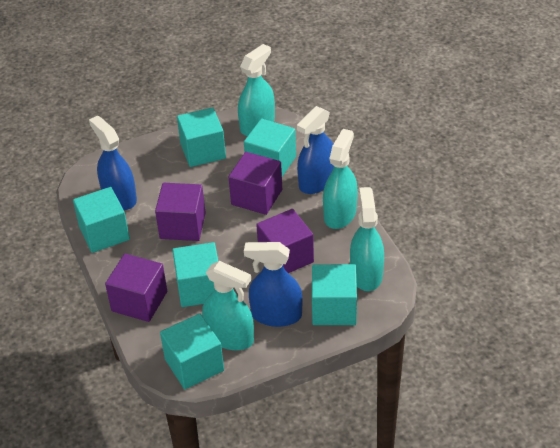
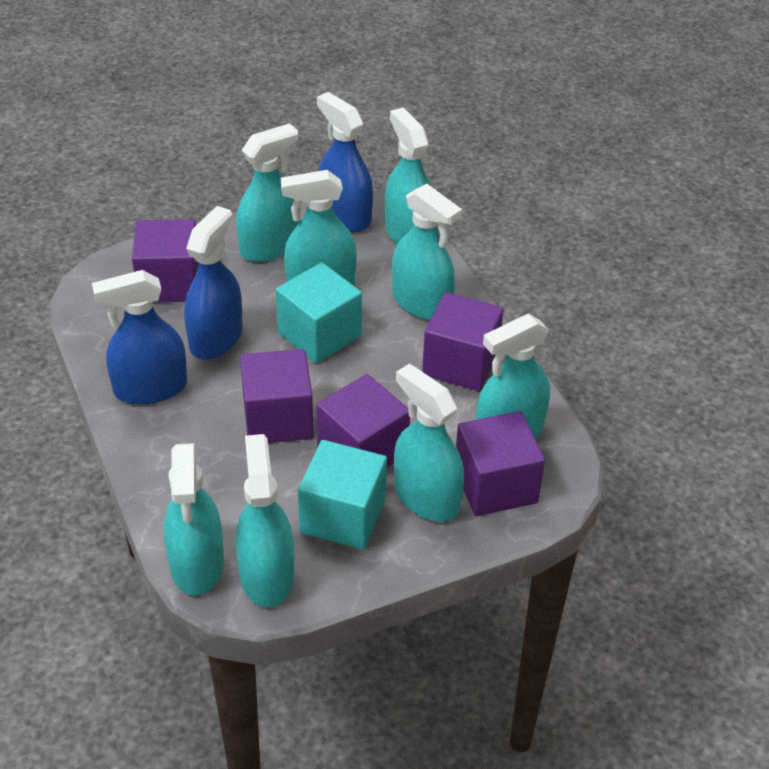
purple cube: [105,254,167,322] [155,183,206,241] [229,152,282,215] [256,209,314,273] = 4 -> [132,219,198,302] [240,349,313,443] [316,374,410,467] [422,292,504,391] [456,411,545,516] = 5
turquoise cube: [73,187,130,253] [160,313,224,389] [172,242,218,307] [177,107,226,167] [244,119,296,176] [312,264,357,325] = 6 -> [276,262,362,364] [298,440,387,550] = 2
turquoise spray bottle: [202,261,254,350] [238,44,275,136] [323,129,358,229] [350,187,384,291] = 4 -> [164,443,224,596] [236,123,300,262] [236,434,294,607] [281,170,357,285] [385,108,431,244] [392,184,462,320] [394,364,464,522] [476,314,550,439] = 8

